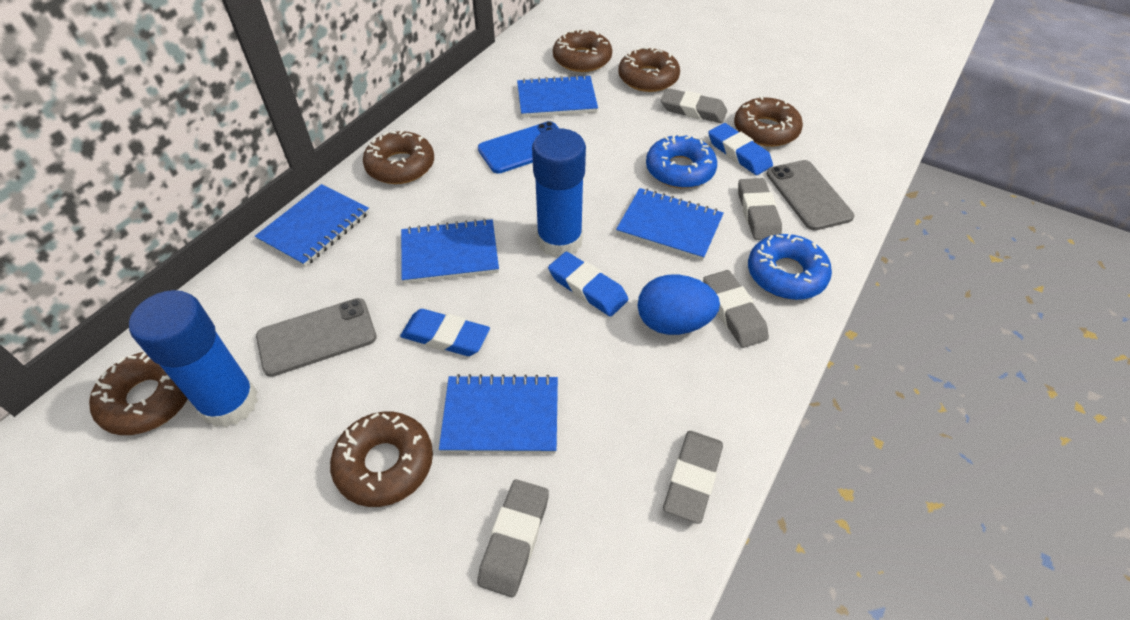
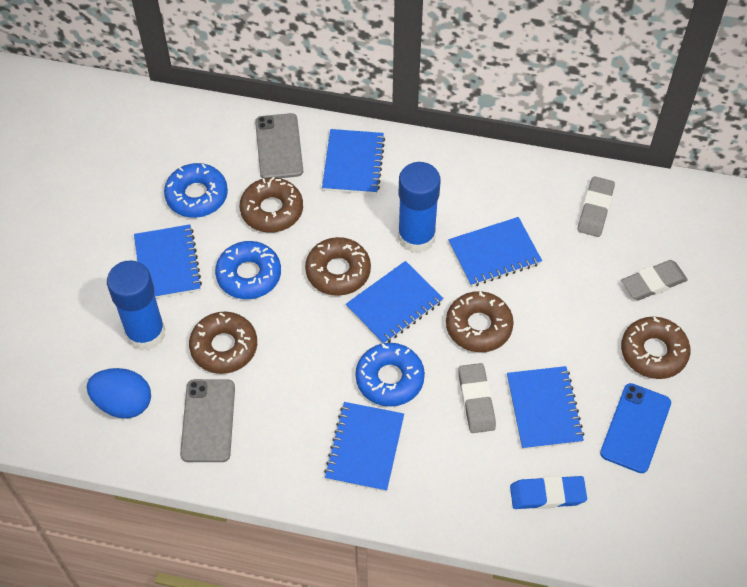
blue donut: [646,134,717,189] [748,234,832,300] = 2 -> [164,163,228,218] [215,241,281,299] [355,343,425,407] = 3
blue eraser: [400,309,490,356] [548,252,628,317] [708,123,773,175] = 3 -> [510,476,587,509] = 1
blue notebook: [255,184,369,267] [401,218,499,284] [439,374,558,454] [517,75,598,117] [616,188,724,261] = 5 -> [134,225,202,298] [322,129,385,194] [324,402,404,492] [346,261,444,343] [449,217,542,287] [507,366,584,450] = 6
brown donut: [89,352,188,435] [330,412,433,507] [363,130,434,184] [553,29,612,72] [618,47,680,92] [734,96,803,147] = 6 -> [189,311,257,374] [240,177,303,233] [305,237,371,296] [446,291,514,352] [621,317,690,379] = 5
grey eraser: [477,479,549,597] [661,88,727,123] [663,431,723,524] [703,270,769,348] [738,178,782,240] = 5 -> [458,363,496,433] [577,176,615,237] [621,260,688,300] = 3

